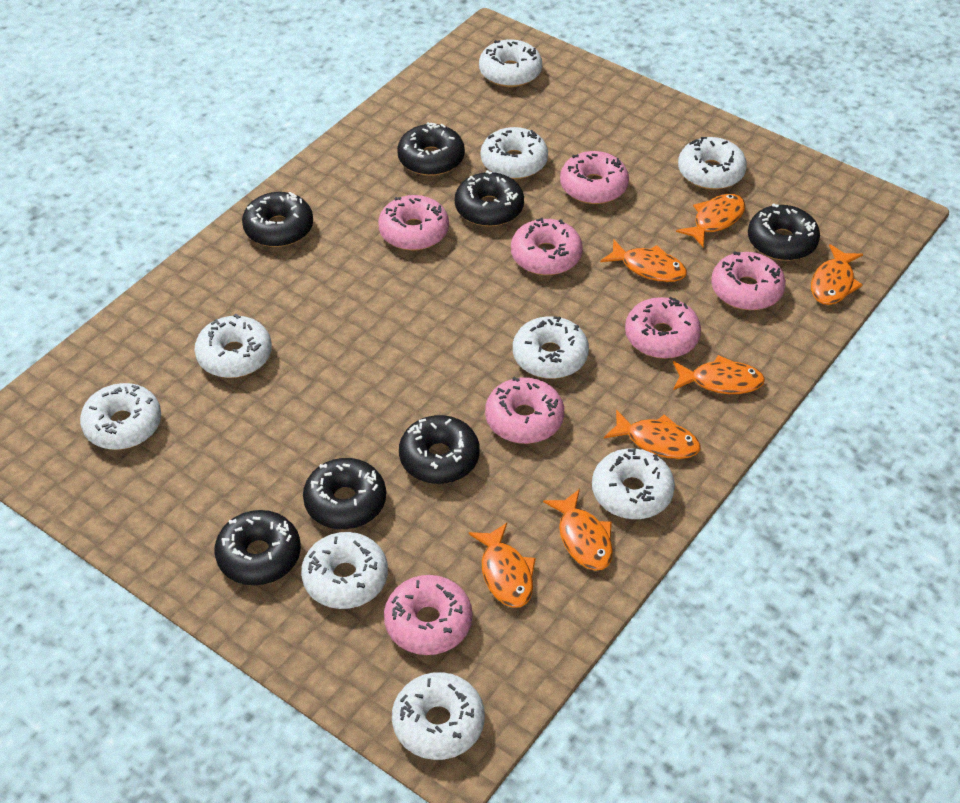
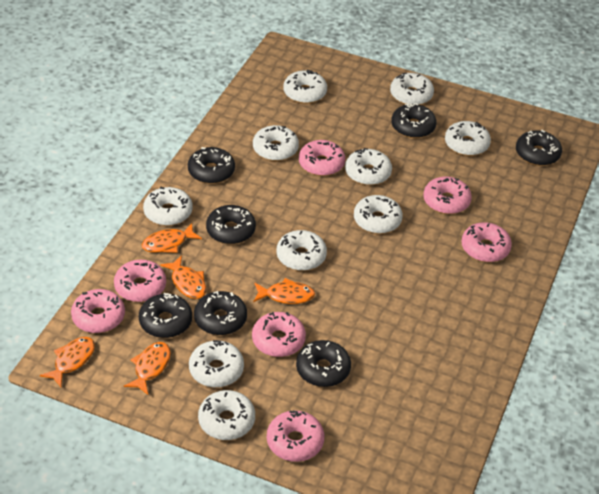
orange fish: [469,523,536,608] [543,489,613,571] [600,240,687,282] [604,410,700,459] [673,355,765,394] [676,194,745,247] [811,244,863,305] = 7 -> [40,337,95,387] [124,342,171,395] [142,223,202,253] [160,255,206,299] [253,278,315,304] = 5
white donut: [80,383,161,450] [195,314,272,378] [301,532,388,609] [392,672,485,760] [479,39,542,87] [481,127,548,179] [513,316,589,379] [592,448,675,519] [678,137,747,190] = 9 -> [143,187,192,226] [189,340,244,388] [198,390,255,440] [253,125,299,161] [276,230,327,271] [283,69,327,104] [345,148,392,185] [354,195,403,234] [390,73,434,105] [445,121,491,156] = 10

